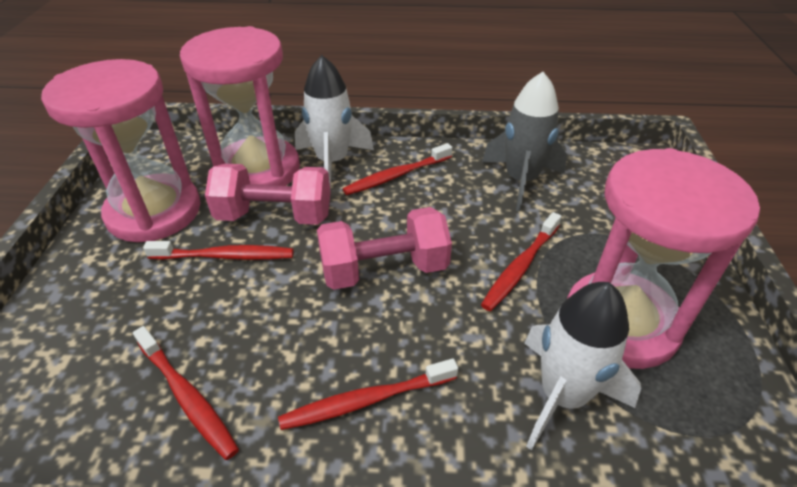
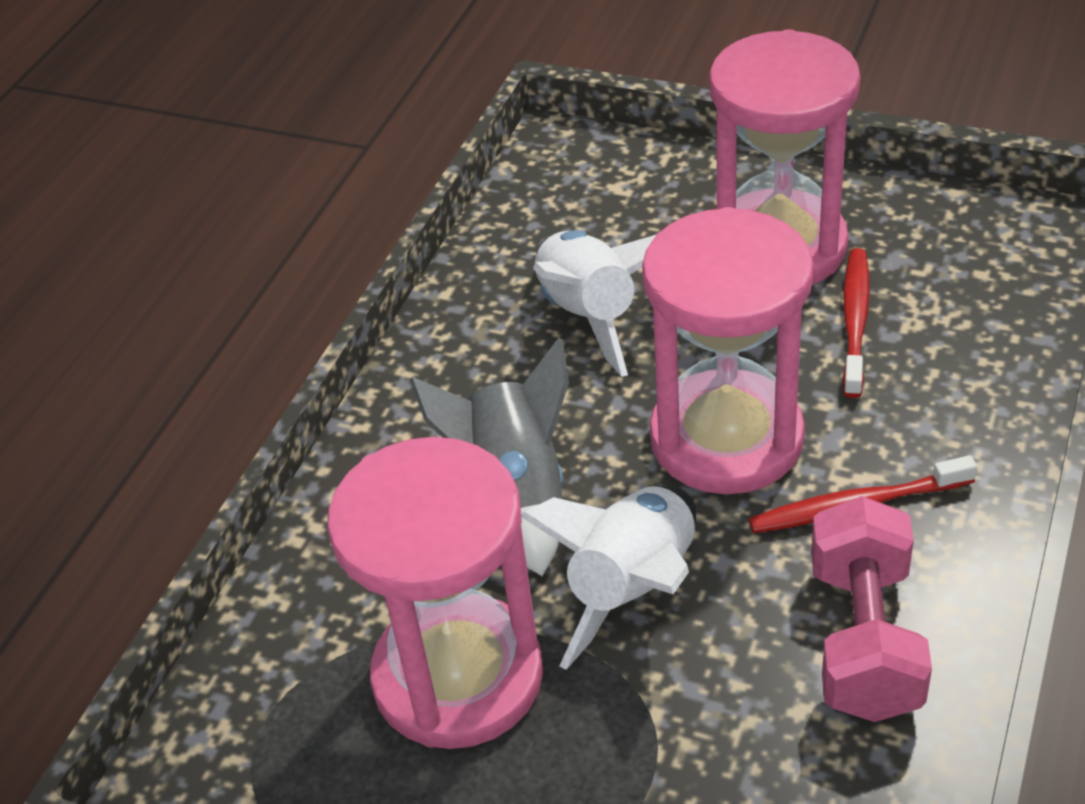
pink dumbbell: [205,164,330,225] [317,207,452,290] = 2 -> [811,496,932,722] = 1
red toothbrush: [133,326,239,460] [143,241,294,260] [278,358,458,430] [343,143,452,195] [481,212,561,311] = 5 -> [748,455,977,533] [843,248,870,398] = 2

